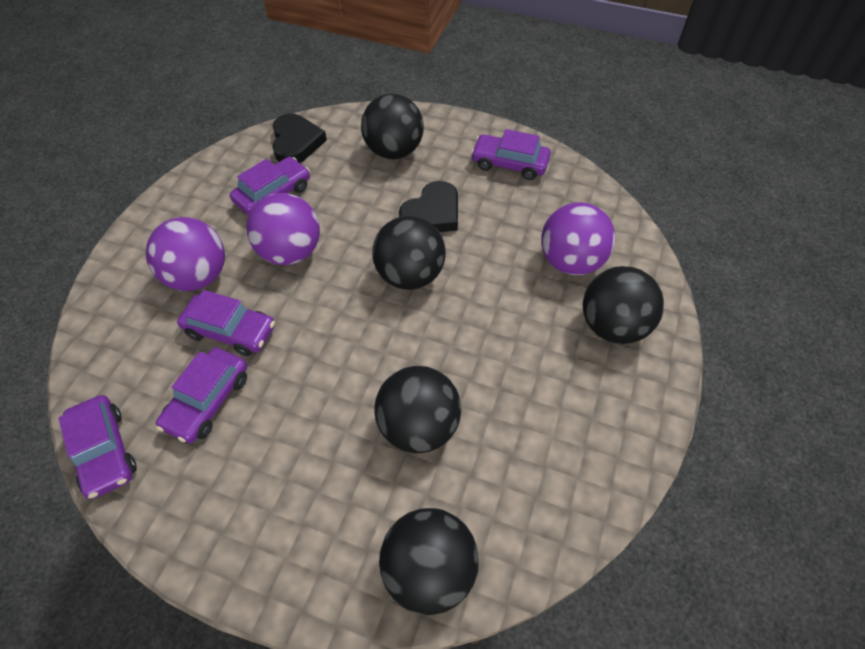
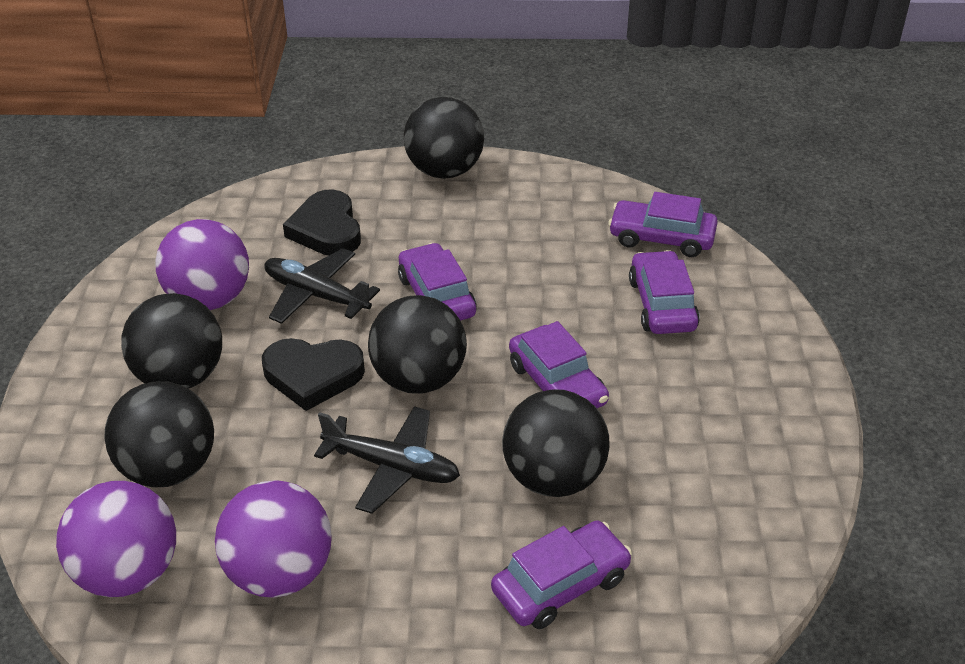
black plane: none = 0 -> [264,248,380,324] [314,406,460,514] = 2

